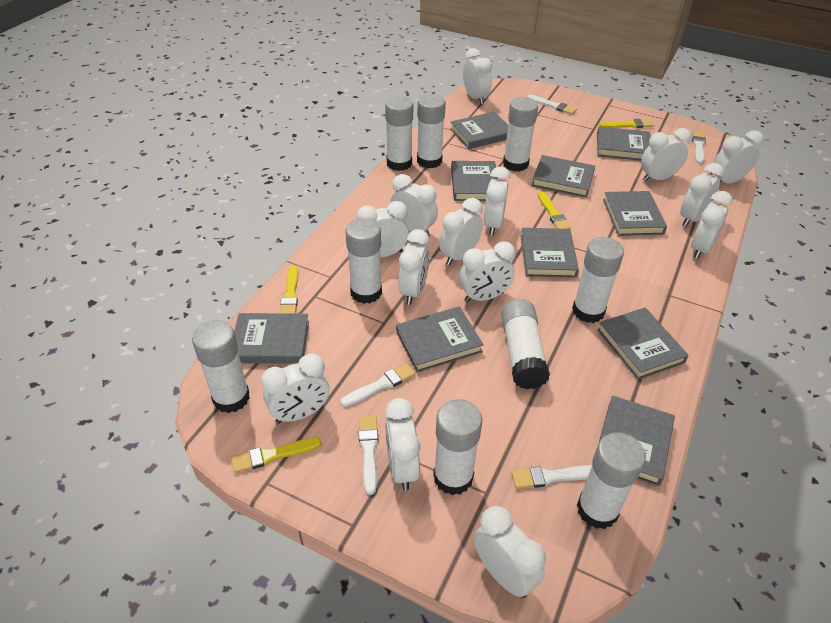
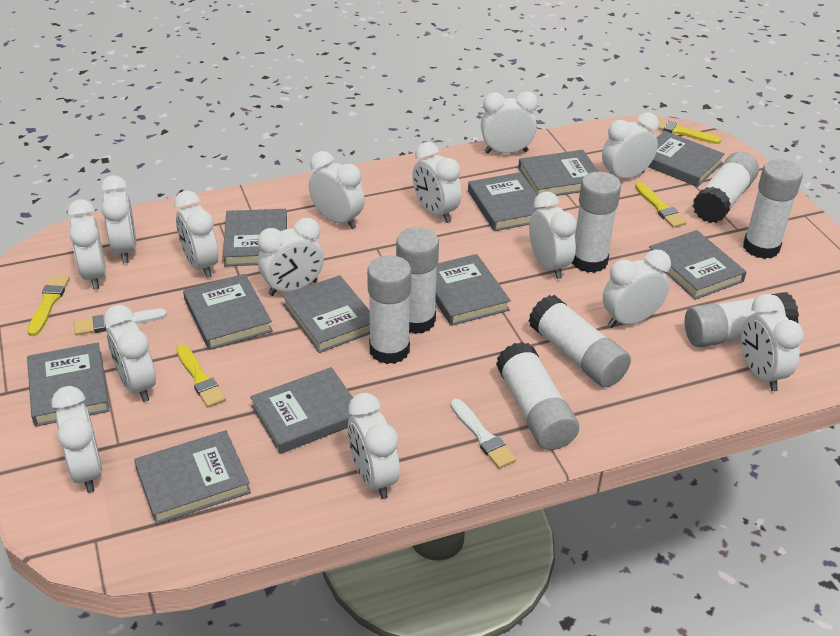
grey book: [234,313,309,364] [396,307,484,372] [450,112,508,149] [451,161,498,201] [520,228,579,278] [532,155,595,197] [597,127,651,160] [597,307,689,380] [598,396,675,486] [603,191,667,236] = 10 -> [27,342,110,427] [134,430,251,524] [183,274,273,350] [223,209,287,266] [250,367,353,454] [282,275,370,353] [435,254,511,326] [468,172,546,231] [518,150,599,196] [648,131,725,187] [649,230,746,300] = 11
white brush: [340,363,415,407] [359,416,378,495] [511,465,592,489] [527,95,577,115] [692,131,706,164] = 5 -> [74,309,167,335] [451,399,516,469] = 2
white glue stick: [192,320,250,413] [345,218,382,304] [385,96,413,171] [417,94,446,168] [433,399,482,495] [501,299,550,389] [503,97,538,172] [572,237,624,323] [577,432,646,529] = 9 -> [367,255,412,364] [396,227,439,334] [496,342,579,450] [529,295,631,387] [572,172,621,273] [685,292,799,347] [693,152,759,223] [743,159,803,259] = 8

